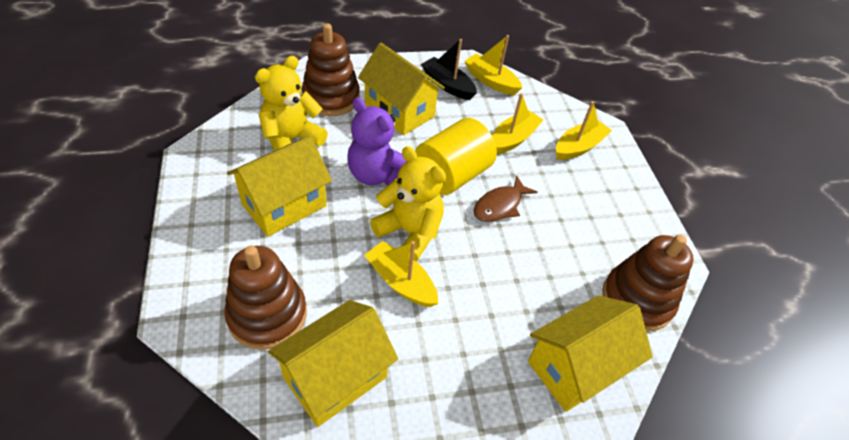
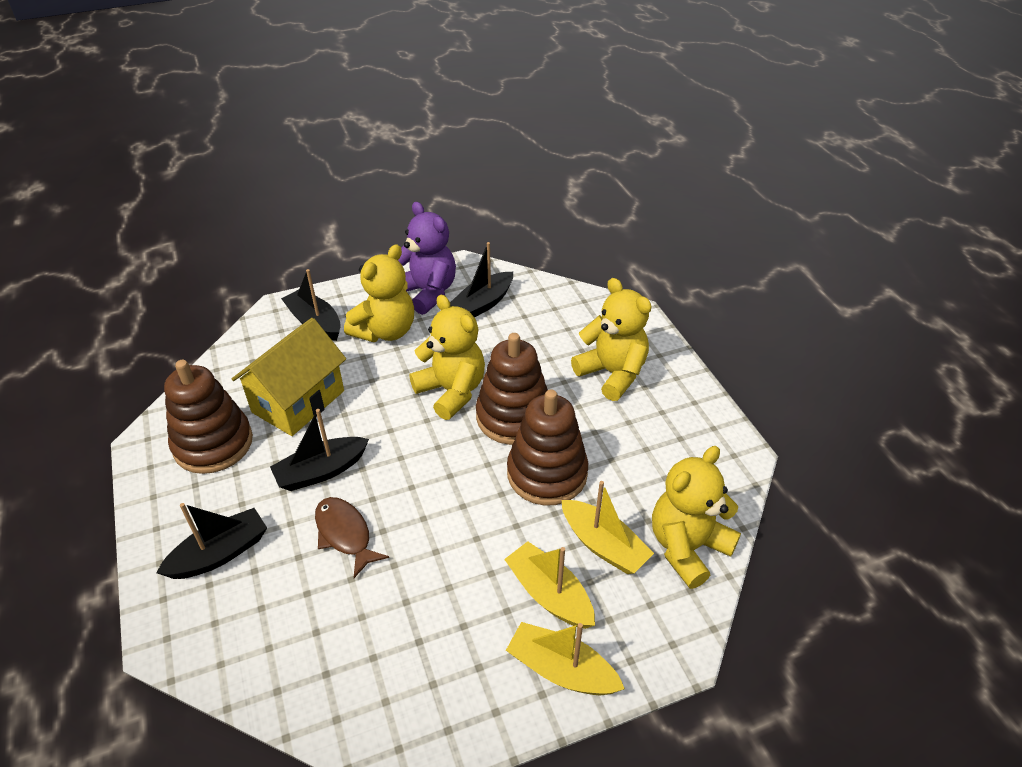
black boat: [421,39,477,100] = 1 -> [156,503,267,579] [270,409,369,491] [281,269,341,341] [450,242,513,318] = 4
yellow boat: [364,241,439,307] [465,35,522,95] [492,93,544,154] [556,101,612,160] = 4 -> [504,541,595,629] [506,622,625,695] [562,481,654,574] = 3
yellow cylinder: [415,118,497,195] = 1 -> none = 0
yellow house: [227,136,332,237] [268,300,398,427] [358,43,445,135] [528,295,653,412] = 4 -> [232,318,346,436] = 1
yellow teddy bear: [255,56,328,150] [370,146,446,262] = 2 -> [344,244,414,342] [409,295,485,420] [571,278,652,401] [652,446,741,589] = 4

